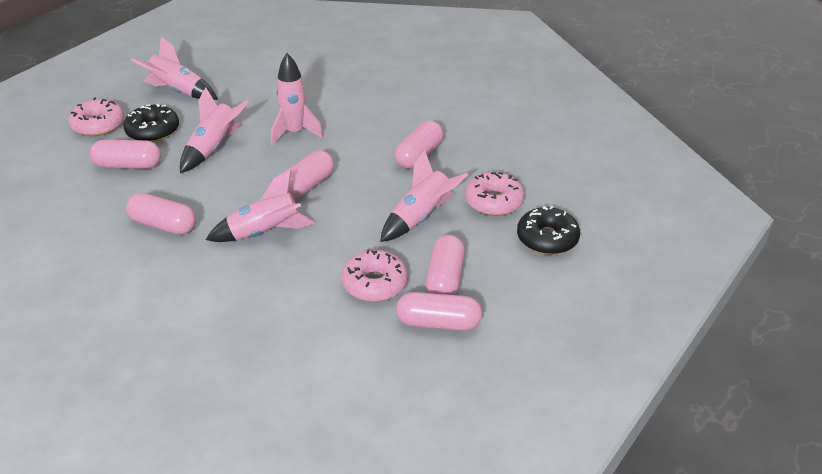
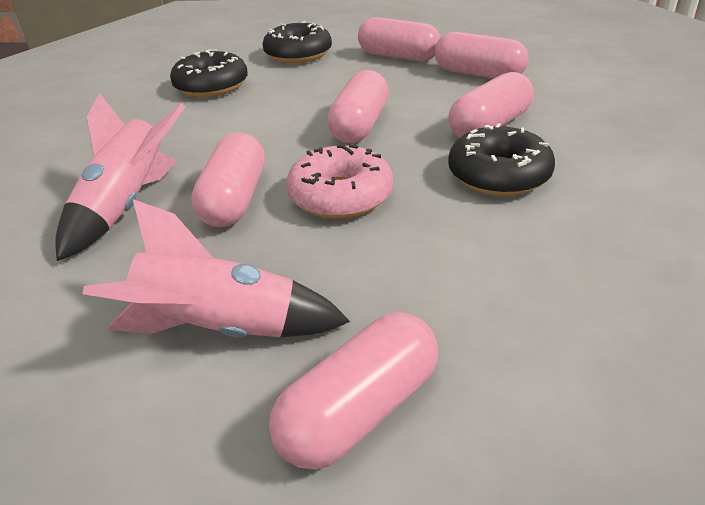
black donut: [124,104,179,142] [517,206,580,255] = 2 -> [170,49,248,97] [263,21,332,63] [448,123,555,196] = 3
pink donut: [68,98,124,136] [341,249,408,302] [465,172,525,216] = 3 -> [286,145,393,219] = 1
pink rocket: [131,37,218,100] [180,87,249,173] [206,169,315,242] [271,53,323,146] [380,150,468,242] = 5 -> [55,93,185,261] [82,199,350,338] = 2

